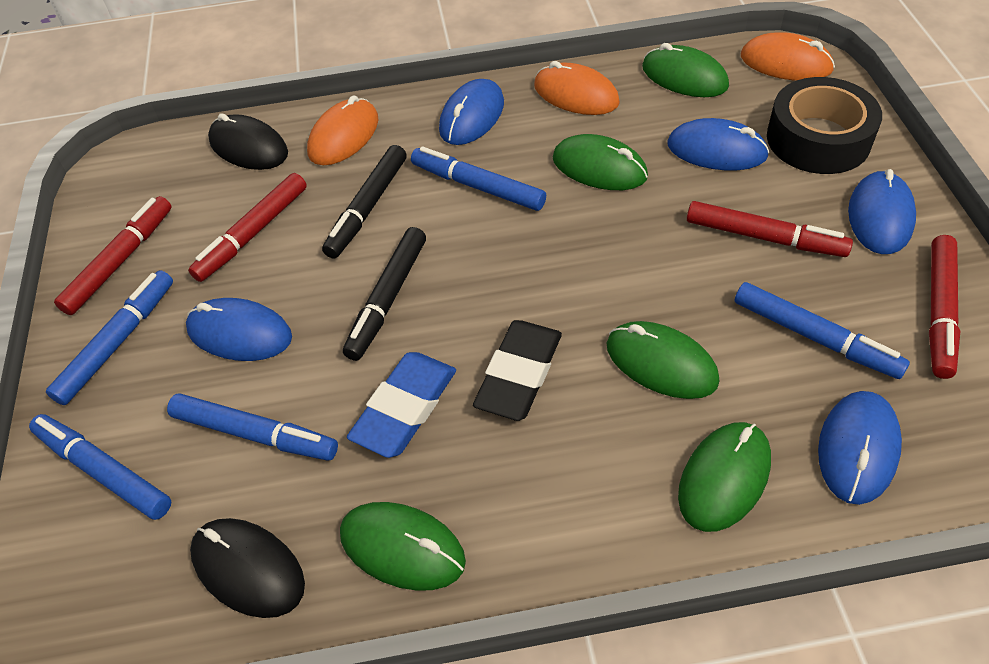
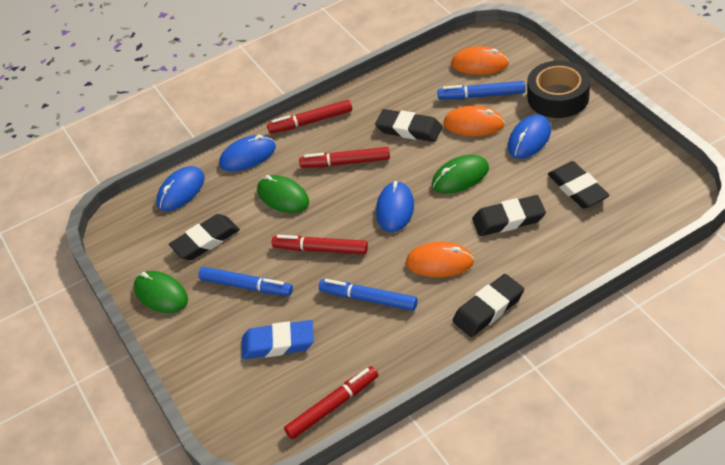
black eraser: [473,320,562,421] = 1 -> [169,214,240,260] [375,109,442,142] [453,274,524,337] [472,195,546,236] [548,161,610,209] = 5
black marker: [322,145,407,258] [343,227,426,361] = 2 -> none = 0
black mouse: [190,518,305,618] [208,113,288,170] = 2 -> none = 0
blue marker: [29,414,171,520] [46,270,173,405] [167,394,338,461] [411,147,546,211] [734,282,910,379] = 5 -> [199,267,293,296] [319,279,418,311] [437,81,525,99] = 3
blue mouse: [186,298,292,361] [439,79,504,145] [667,118,770,170] [818,391,902,505] [848,169,916,254] = 5 -> [156,166,205,211] [219,135,276,171] [376,181,414,232] [508,114,551,159] = 4
green mouse: [340,502,466,591] [553,134,648,190] [607,321,719,399] [642,43,729,97] [678,422,771,532] = 5 -> [134,271,188,313] [257,175,309,213] [432,155,489,194] = 3

